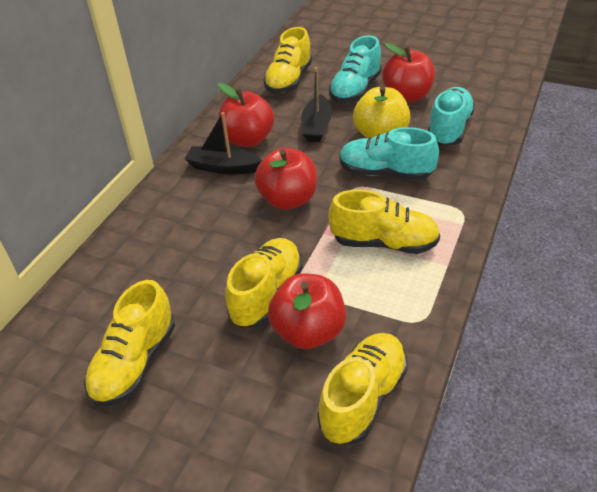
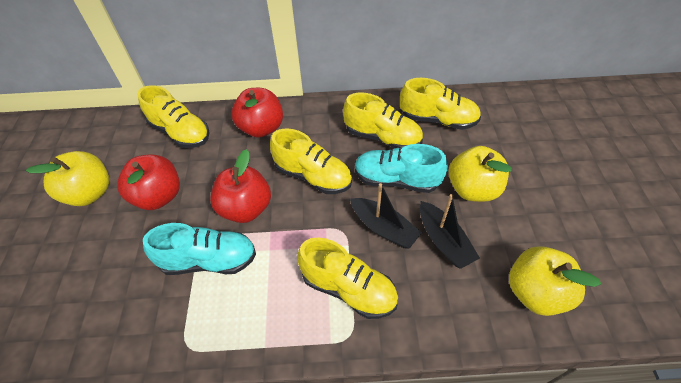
red apple: [218,83,274,147] [254,148,317,210] [268,273,346,349] [382,43,435,102] = 4 -> [118,154,180,210] [210,149,271,223] [231,88,283,138] = 3
turquoise shoe: [329,35,382,103] [339,127,439,180] [428,87,475,146] = 3 -> [143,223,256,275] [354,144,448,193] = 2
yellow apple: [353,86,410,138] = 1 -> [26,151,109,206] [449,146,512,202] [509,246,601,316] = 3

